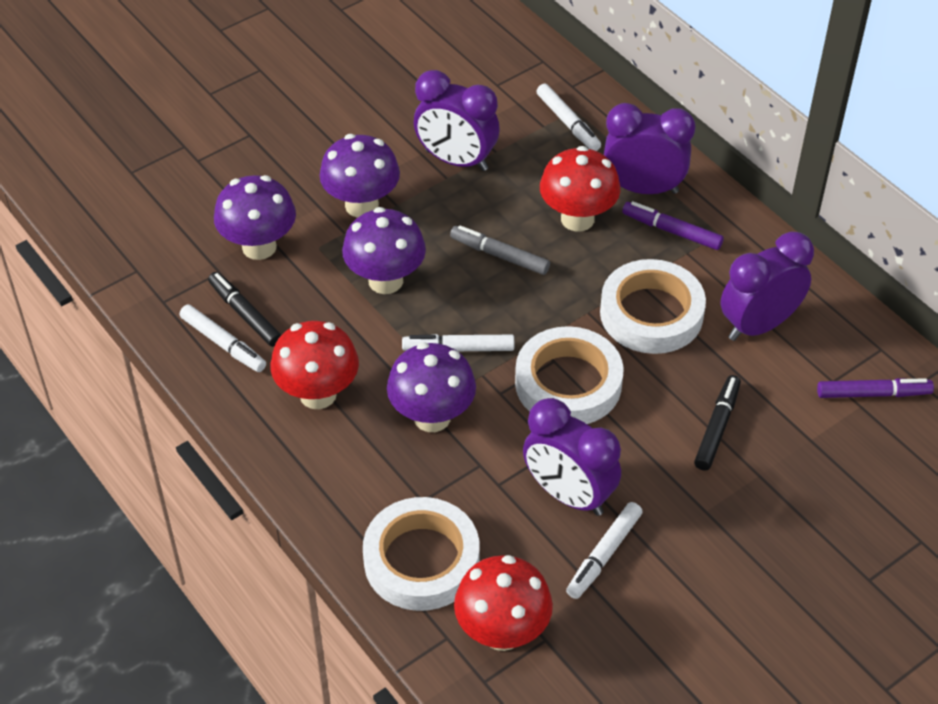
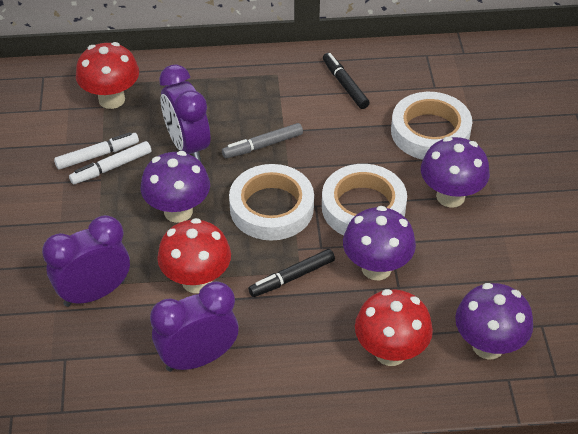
purple clock: [414,70,500,171] [523,398,621,516] [604,103,696,194] [720,232,814,341] = 4 -> [42,215,130,307] [150,281,239,372] [159,64,210,162] = 3
purple marker: [622,201,724,250] [817,378,934,398] = 2 -> none = 0
white marker: [180,304,266,372] [402,334,514,351] [536,83,601,151] [566,502,643,599] = 4 -> [54,132,139,170] [69,141,151,184] = 2

